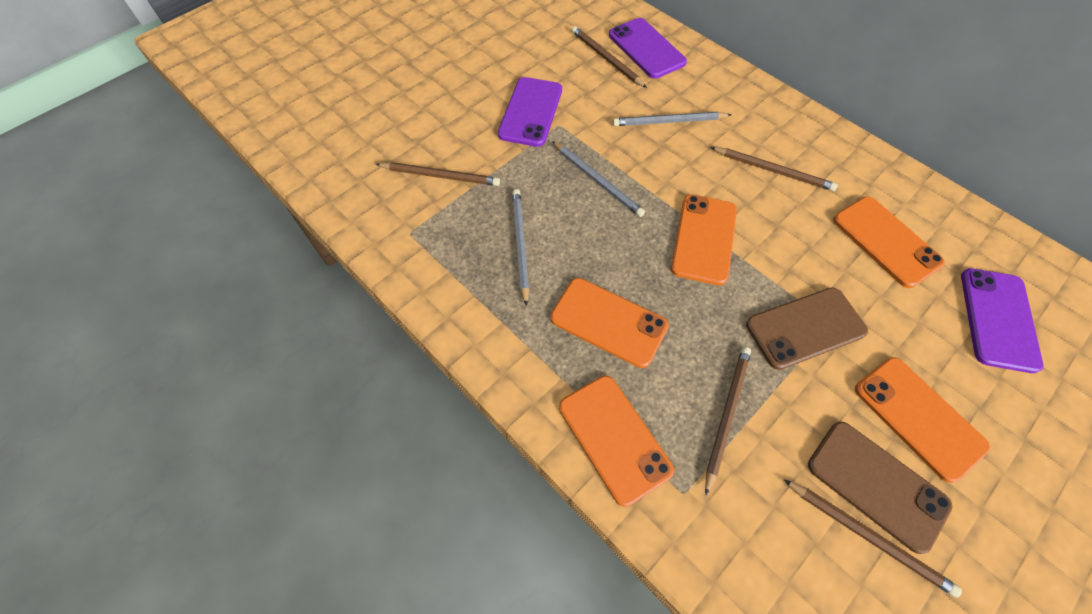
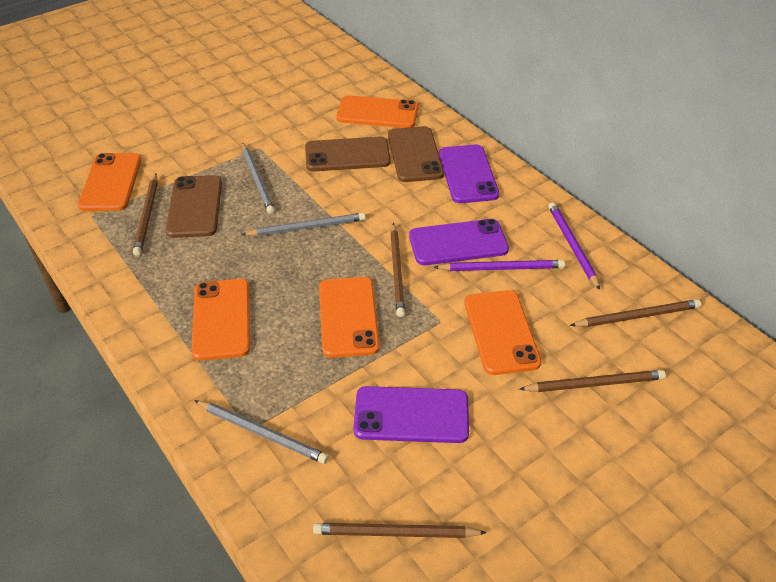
brown phone: [746,287,868,370] [808,422,952,554] = 2 -> [166,175,222,238] [305,137,391,171] [388,126,444,182] = 3
purple pencil: none = 0 -> [433,260,565,271] [548,202,600,290] = 2

